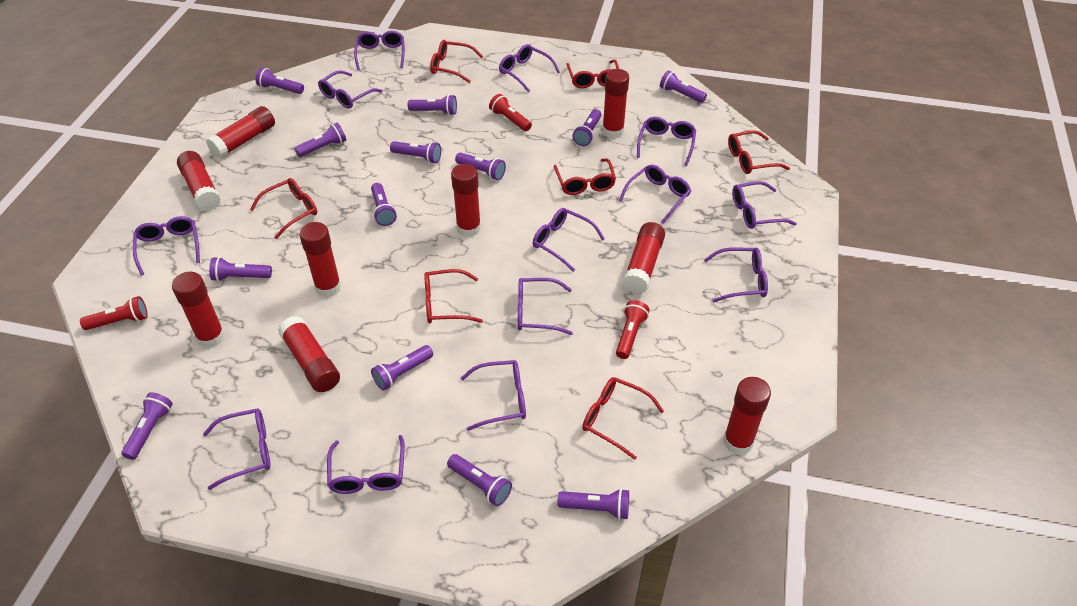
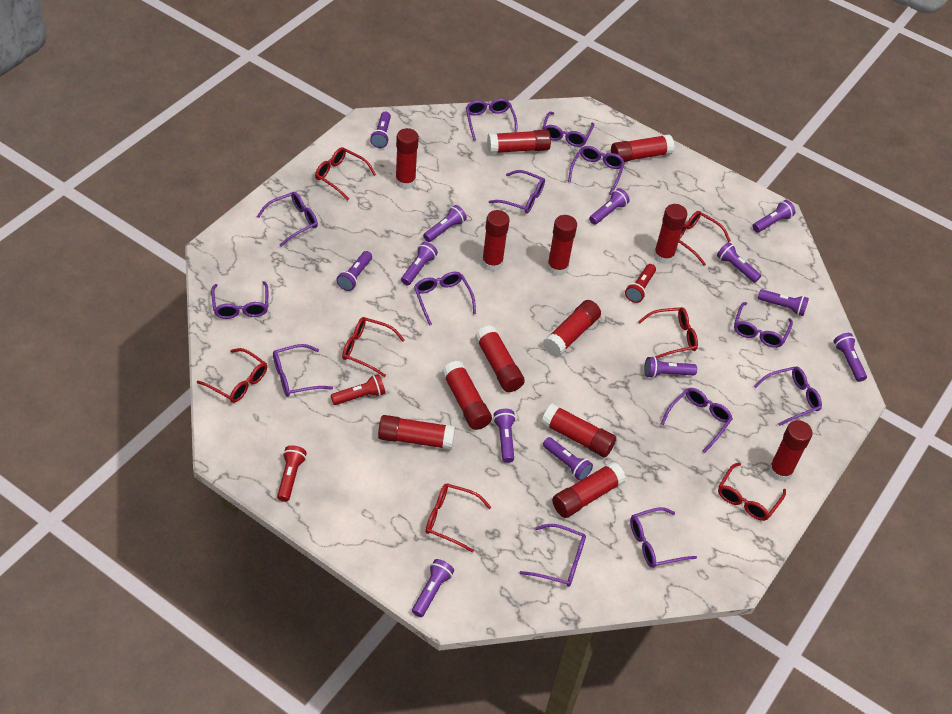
red glue stick: [172,272,225,348] [177,151,221,211] [206,106,275,159] [278,316,340,392] [299,222,341,297] [451,164,481,237] [602,69,629,138] [623,222,665,294] [723,377,771,455] = 9 -> [378,415,455,450] [395,128,419,189] [442,361,492,430] [475,325,525,392] [482,210,510,271] [487,130,551,154] [541,403,616,457] [543,300,601,357] [547,215,577,276] [552,462,626,518] [611,134,674,162] [653,204,687,264] [769,420,813,481] = 13

